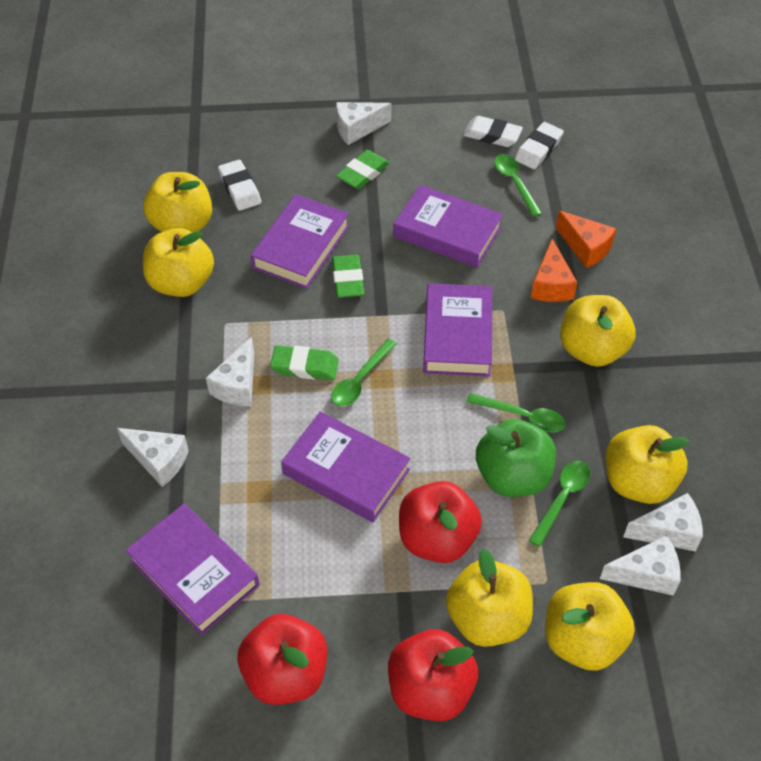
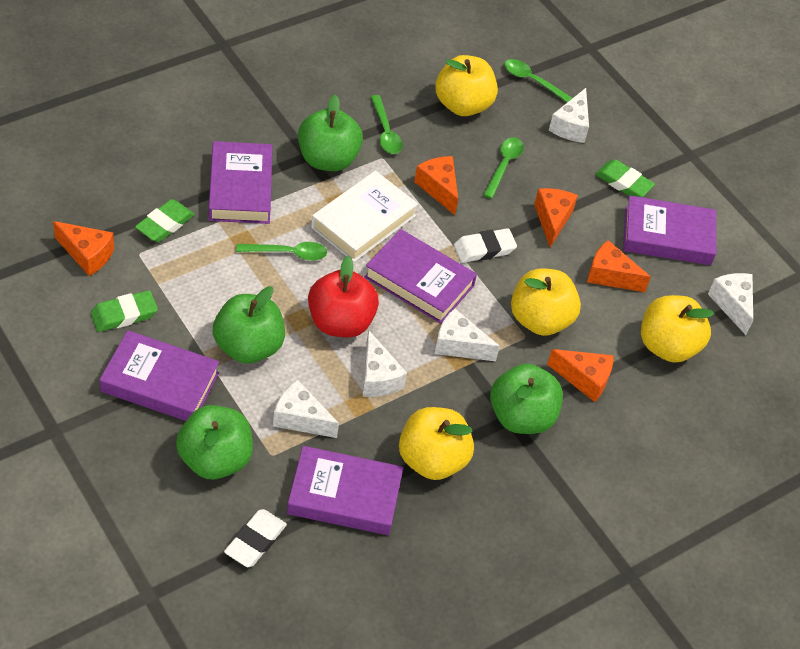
green apple: [476,419,556,497] = 1 -> [176,405,253,479] [213,286,285,364] [298,95,363,171] [490,364,563,434] = 4
orange cheese: [531,239,577,302] [556,210,617,268] = 2 -> [53,221,114,276] [414,156,458,215] [534,188,578,248] [547,349,614,402] [587,240,651,292] = 5
red apple: [237,614,327,705] [388,629,478,721] [399,481,482,563] = 3 -> [308,256,379,337] = 1
white book: none = 0 -> [311,171,418,262] = 1
white eraser: [218,160,261,211] [463,116,523,147] [515,122,564,169] = 3 -> [224,509,287,567] [454,228,517,263] = 2
yellow apple: [143,172,212,233] [143,228,214,297] [446,548,533,647] [545,582,635,671] [560,295,636,367] [606,425,690,504] = 6 -> [399,407,474,480] [435,55,498,116] [511,268,581,336] [641,295,714,363] = 4

